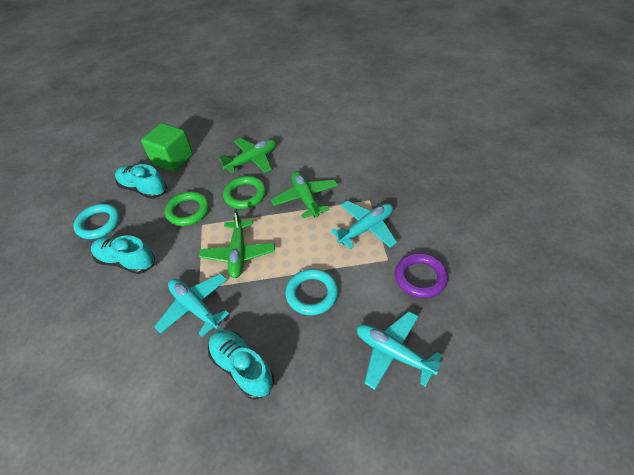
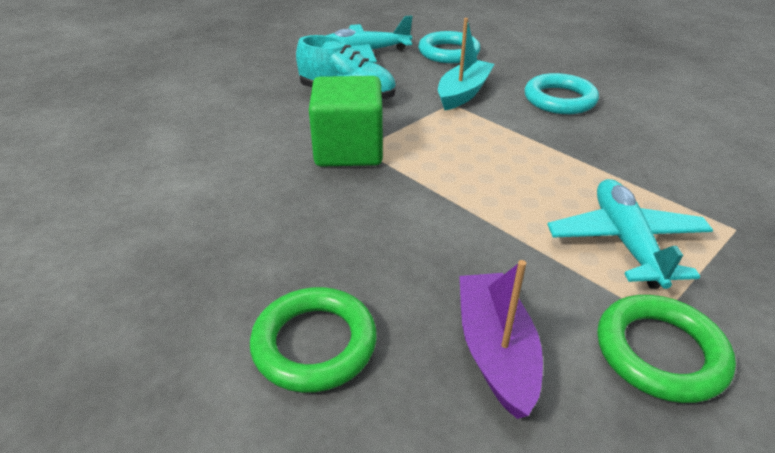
green plane: [199,209,275,278] [219,138,276,174] [271,171,338,218] = 3 -> none = 0
purple boat: none = 0 -> [459,260,543,419] = 1
purple ring: [395,253,448,298] = 1 -> none = 0
turquoise boat: none = 0 -> [438,18,495,111] = 1
turquoise plane: [154,274,229,337] [331,201,397,249] [357,311,442,390] = 3 -> [326,15,413,63] [547,179,713,289] = 2
turquoise shoe: [91,235,155,274] [115,164,167,199] [208,330,274,400] = 3 -> [296,35,396,100] = 1

